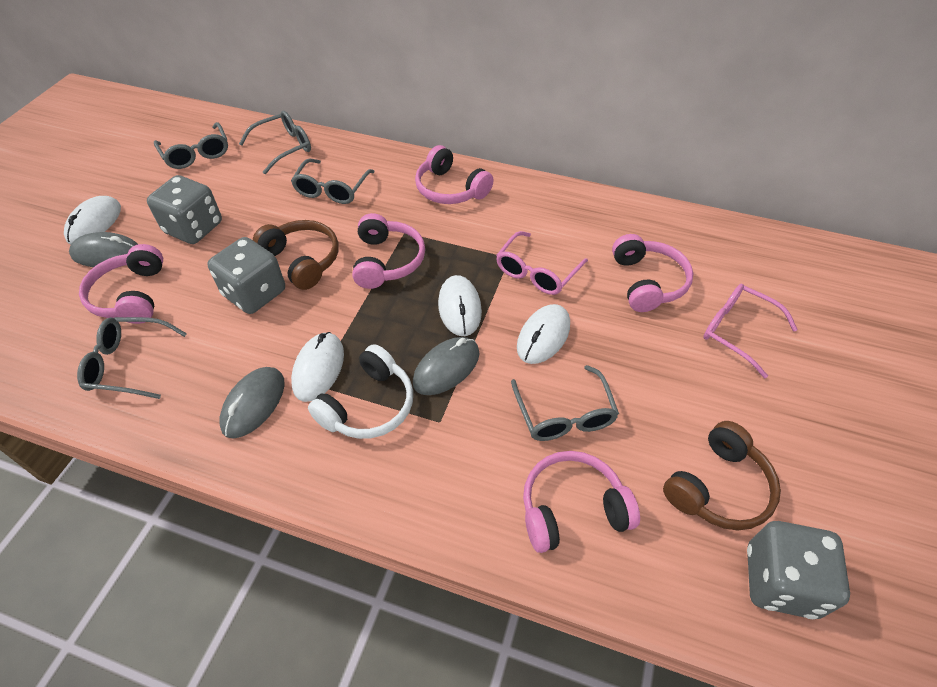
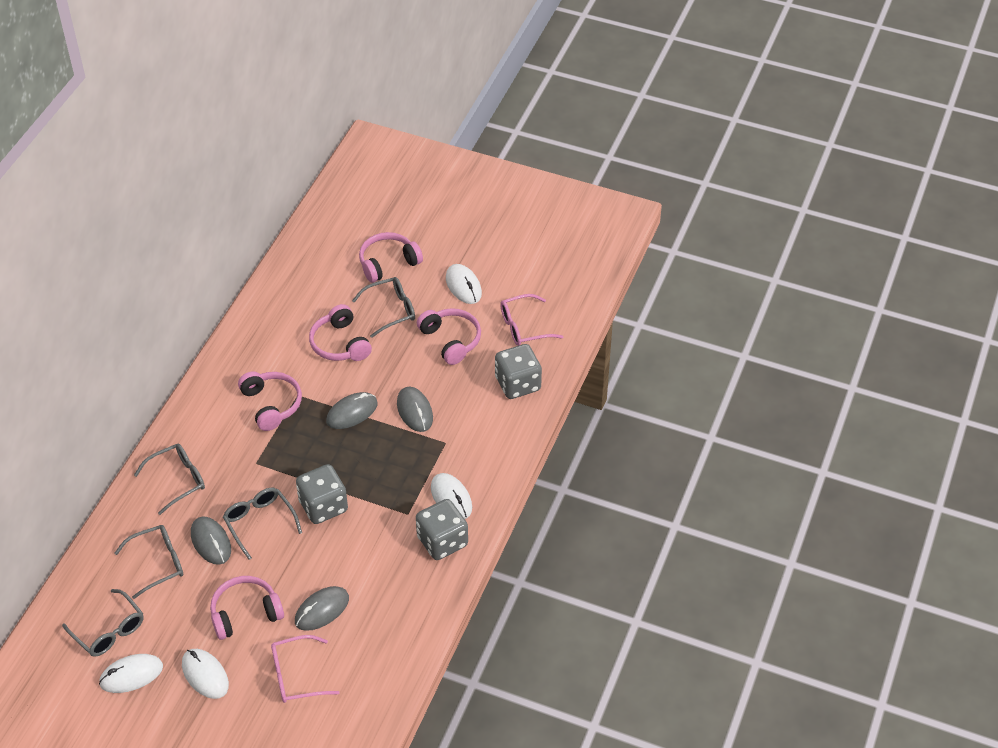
brown headphones: [253,220,339,290] [663,421,781,530] = 2 -> none = 0
grey mouse: [69,232,138,267] [219,367,285,439] [413,337,479,395] = 3 -> [191,516,231,565] [295,586,349,631] [326,392,378,429] [397,387,433,432] = 4
white headphones: [308,344,413,439] = 1 -> none = 0

